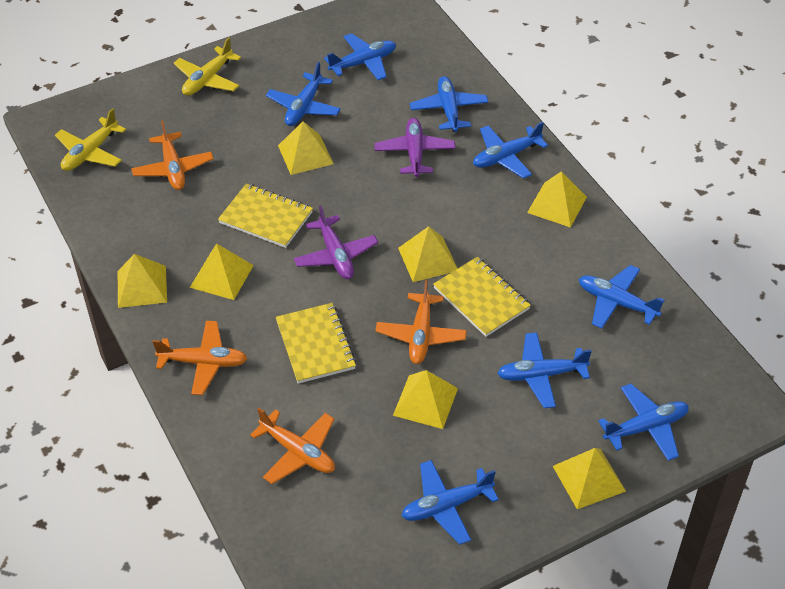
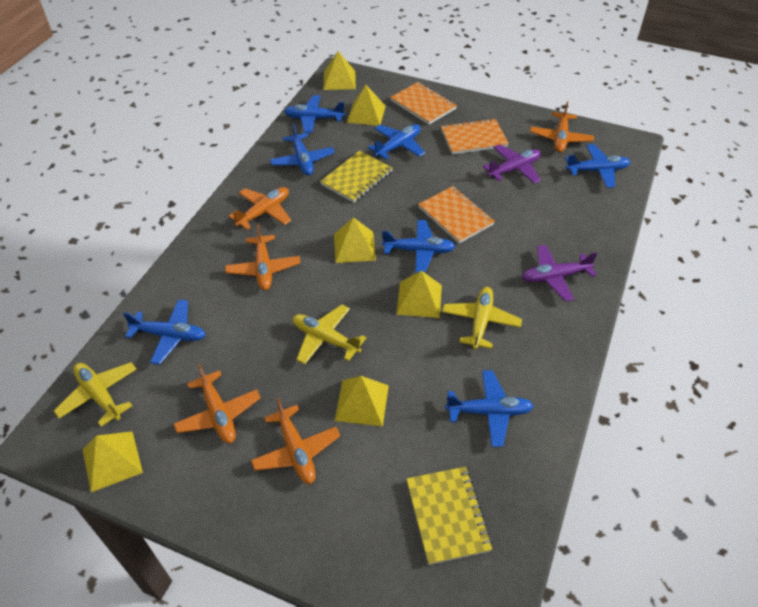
blue plane: [266,62,341,126] [324,33,396,80] [402,460,499,545] [410,76,488,132] [473,122,548,179] [497,332,592,408] [579,265,665,329] [598,384,689,461] = 8 -> [123,299,206,365] [270,123,335,176] [284,95,345,133] [368,124,425,159] [382,220,456,273] [445,370,534,447] [565,144,631,188] = 7
orange notebook: none = 0 -> [390,82,457,125] [418,186,495,243] [441,118,509,155] = 3
orange plane: [131,120,213,190] [153,321,247,395] [250,408,335,484] [375,280,467,364] = 4 -> [174,364,261,443] [225,224,300,290] [229,187,291,230] [251,398,340,484] [530,101,594,153] = 5
yellow notebook: [218,183,313,248] [276,303,356,384] [433,257,531,337] = 3 -> [320,151,393,203] [406,467,492,565] = 2
yellow plane: [55,108,126,171] [174,37,241,96] = 2 -> [54,362,137,426] [293,305,366,364] [442,287,522,350] = 3
yellow pyramid: [118,254,167,308] [190,243,254,300] [278,121,334,175] [393,370,458,429] [398,226,458,282] [527,171,587,228] [553,448,626,509] = 7 -> [82,431,143,492] [324,51,356,90] [334,217,376,263] [335,376,389,426] [347,85,386,126] [396,271,442,318] = 6

